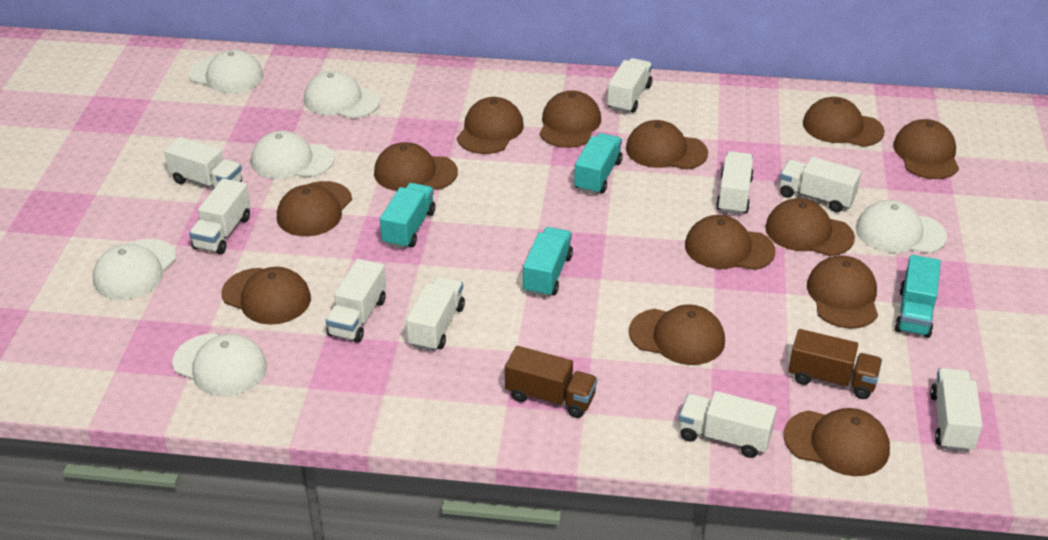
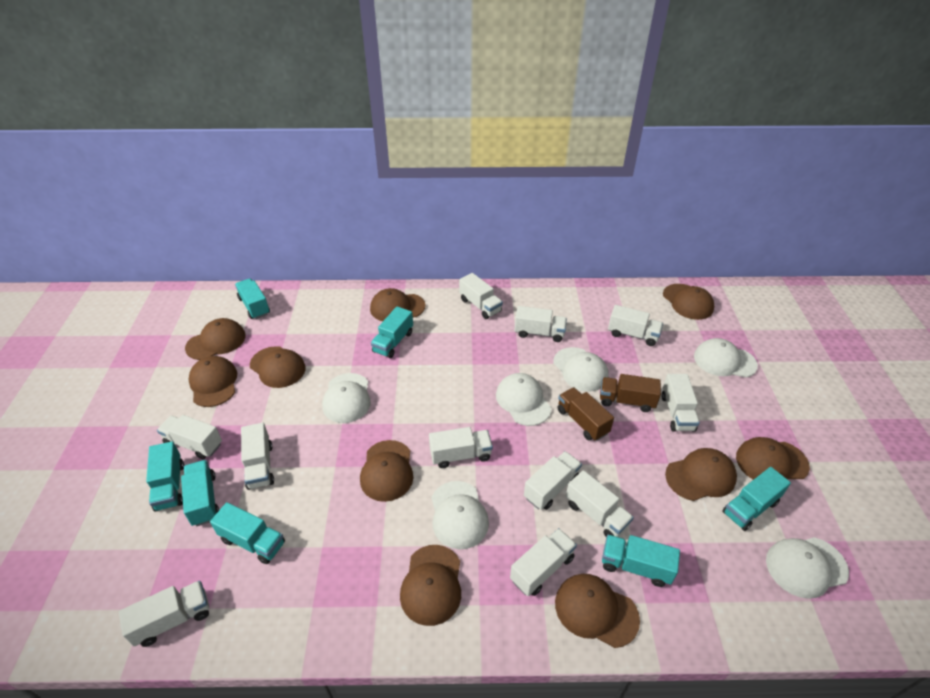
brown cap: [222,267,311,325] [277,181,352,236] [374,142,458,191] [457,97,524,154] [539,90,601,148] [626,120,708,170] [629,304,725,365] [685,215,776,270] [765,198,855,256] [784,408,890,476] [803,97,885,147] [807,255,878,329] [893,119,959,179] = 13 -> [185,318,246,360] [188,356,237,407] [250,346,306,388] [360,440,413,502] [370,288,425,321] [400,545,461,626] [555,574,640,648] [663,284,714,320] [665,448,737,501] [736,437,810,480] = 10
turquoise truck: [380,183,435,249] [523,227,573,297] [574,133,623,194] [895,255,941,338] = 4 -> [146,441,184,511] [181,460,219,526] [210,502,285,564] [235,278,270,319] [371,306,413,358] [602,535,680,587] [722,467,791,531] = 7
white truck: [164,137,242,188] [189,179,251,254] [325,259,386,343] [406,276,465,351] [607,58,652,113] [679,391,777,458] [716,151,754,215] [780,157,861,212] [930,368,983,452] = 9 -> [119,581,209,647] [157,415,222,459] [241,423,274,490] [429,427,493,468] [459,273,503,319] [510,528,577,596] [515,306,567,342] [524,451,582,510] [566,470,634,537] [608,305,663,346] [661,374,700,432] = 11

